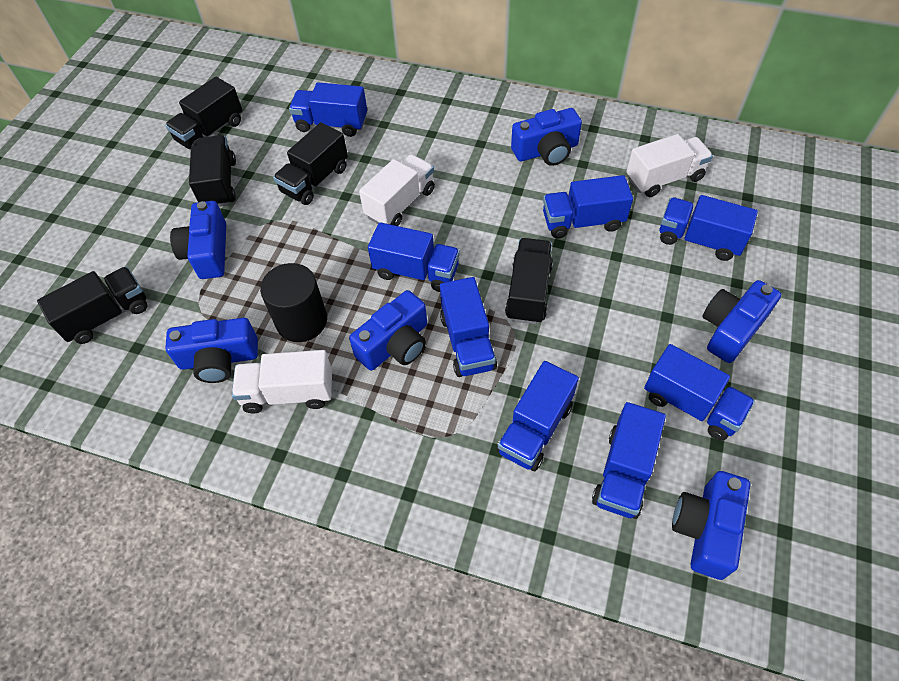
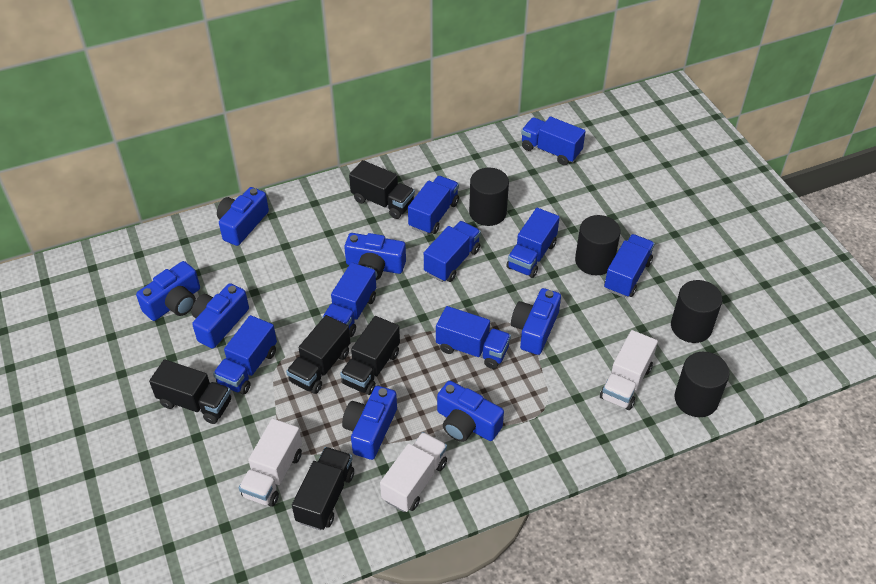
black cylinder: [260,263,327,342] = 1 -> [469,168,509,226] [575,215,620,275] [671,280,722,343] [675,352,729,417] = 4
blue camera: [165,318,258,383] [170,201,226,279] [349,290,427,371] [511,108,582,166] [672,471,750,580] [702,280,781,363] = 6 -> [136,261,200,321] [192,283,249,349] [217,187,269,246] [342,386,397,460] [344,233,406,280] [437,381,504,442] [511,288,561,355] = 7

